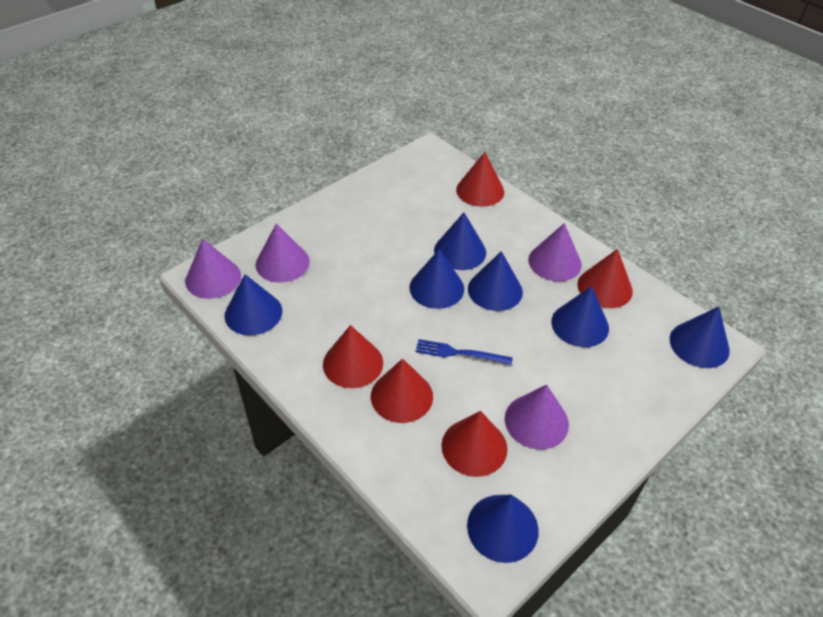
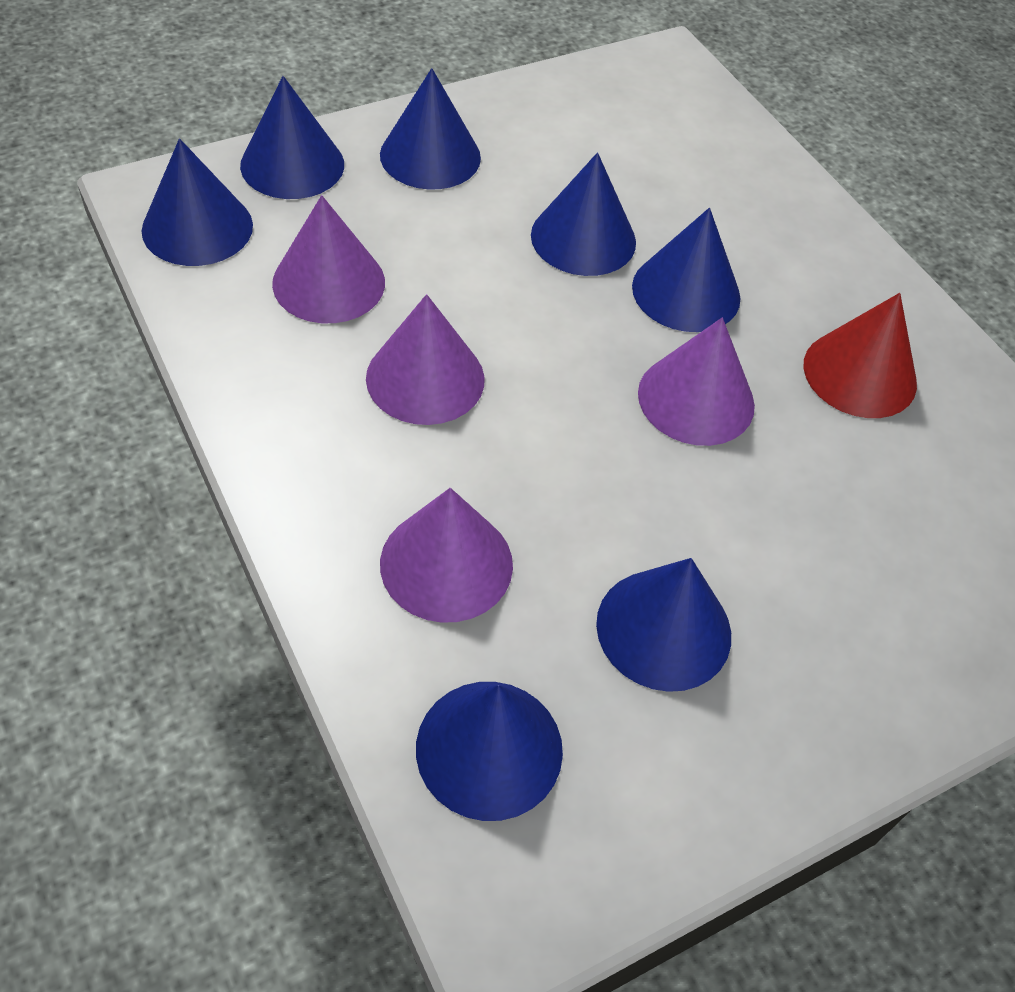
blue fork: [416,339,513,365] = 1 -> none = 0
red cone: [323,325,383,388] [371,359,433,423] [442,411,508,477] [456,152,504,207] [577,249,633,308] = 5 -> [803,293,917,418] = 1

